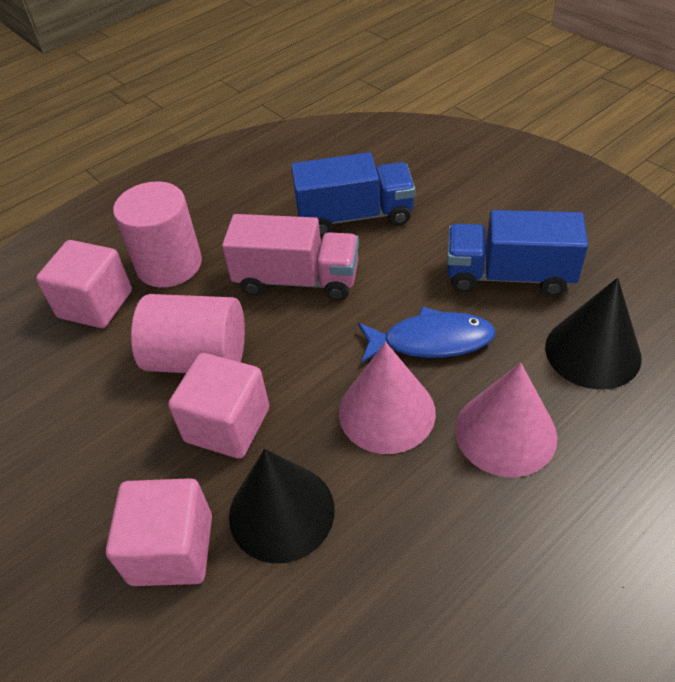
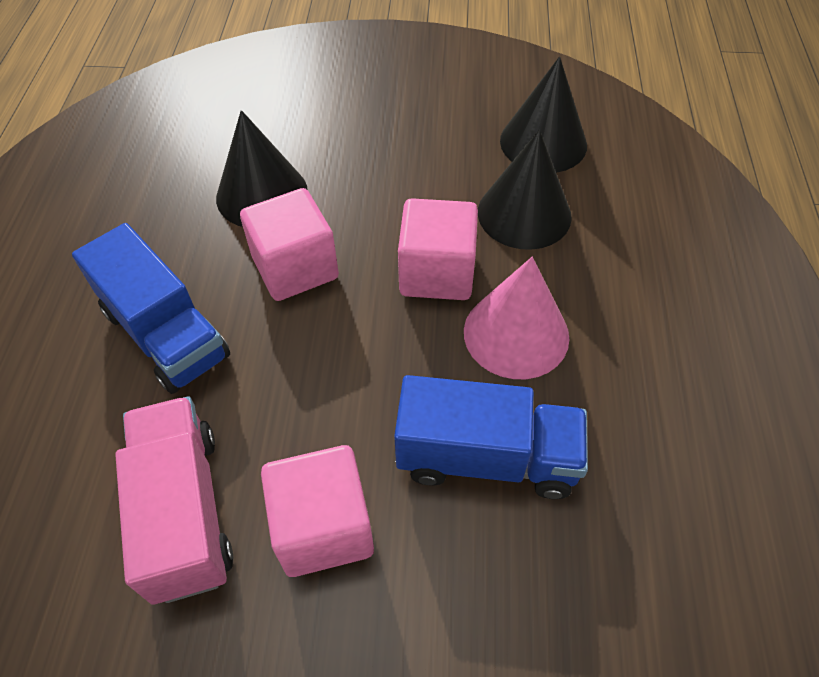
black cone: [229,449,335,563] [545,278,642,390] = 2 -> [216,110,307,227] [478,130,572,250] [500,57,587,173] = 3
blue fish: [358,306,496,363] = 1 -> none = 0
pink cone: [339,342,436,454] [455,362,557,477] = 2 -> [464,257,569,379] = 1
pink cylinder: [113,181,202,288] [131,294,245,373] = 2 -> none = 0

